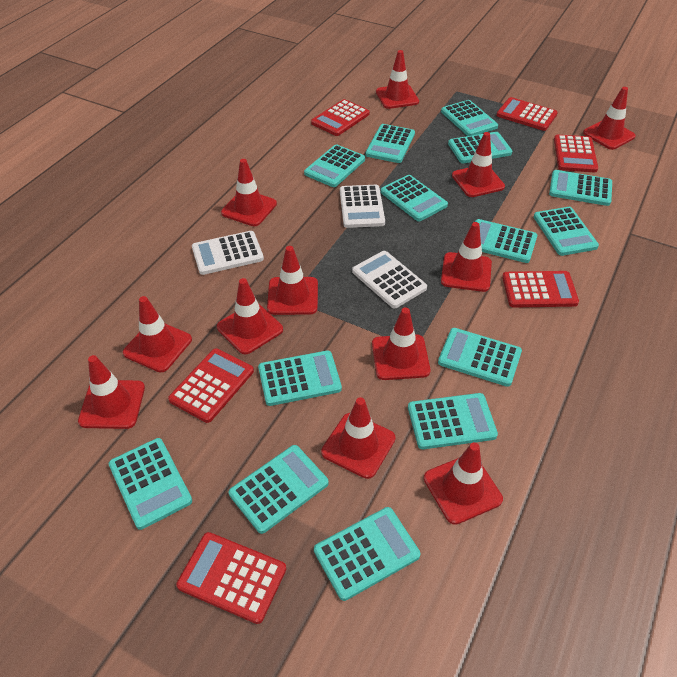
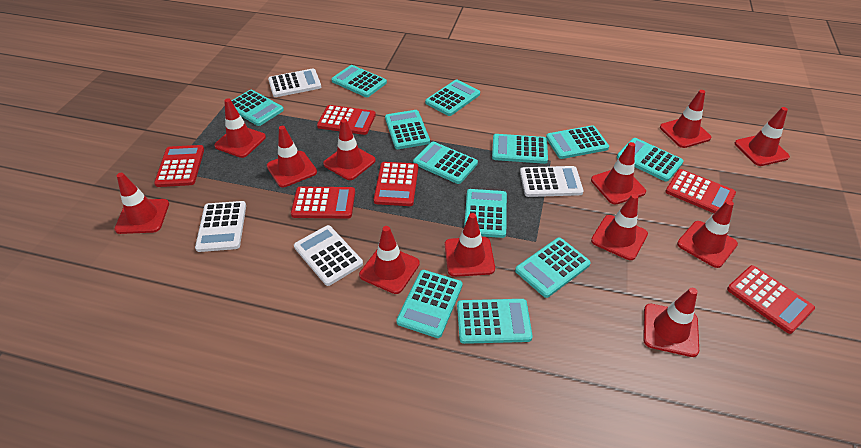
turquoise calculator: [108,438,192,530] [229,445,328,534] [258,351,342,406] [304,144,365,187] [314,507,420,601] [365,124,415,163] [381,175,448,221] [408,393,498,449] [438,328,522,387] [441,100,498,136] [448,132,512,163] [475,219,537,263] [534,207,599,256] [549,170,612,206] = 14 -> [231,90,284,126] [332,65,387,97] [385,110,430,149] [396,270,463,338] [413,142,478,184] [425,80,480,116] [457,299,533,344] [464,189,507,238] [492,134,548,164] [515,238,591,298] [546,125,609,159] [617,138,684,182] = 12
white calculator: [192,231,264,275] [340,185,385,228] [352,251,427,308] = 3 -> [195,201,246,252] [268,69,321,97] [294,225,363,286] [520,166,584,197] = 4

